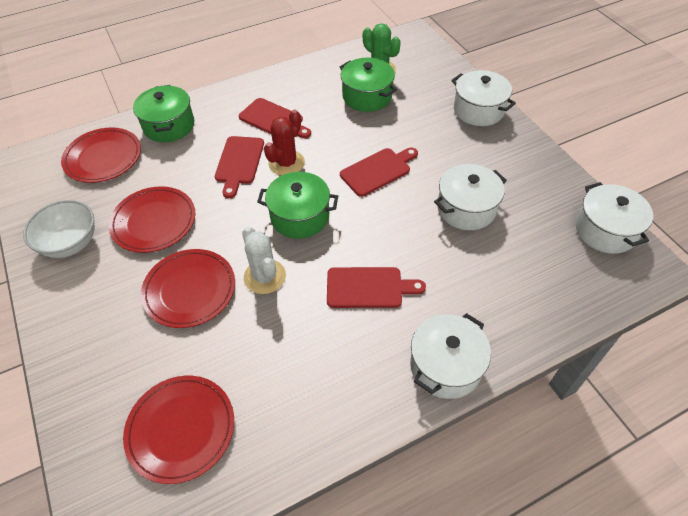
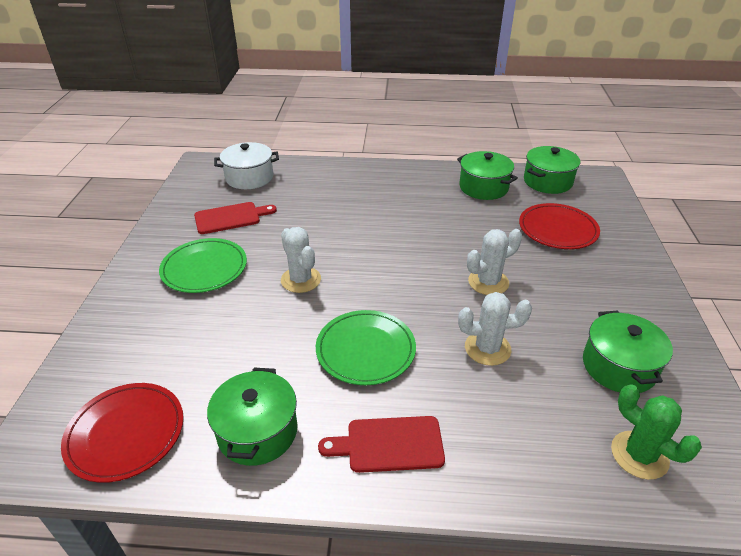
green plate: none = 0 -> [159,238,247,293] [316,310,416,385] = 2
green pot: [133,85,194,142] [257,172,338,239] [340,58,397,112] = 3 -> [207,368,298,466] [457,151,518,200] [524,146,580,194] [583,310,673,393] = 4
red cactus: [264,110,305,176] = 1 -> none = 0
red cutting board: [215,136,264,198] [239,98,311,138] [327,267,426,308] [340,148,418,197] = 4 -> [194,202,277,234] [318,416,445,473] = 2
red plate: [61,128,141,183] [109,186,195,253] [123,376,234,484] [141,249,235,328] = 4 -> [61,383,184,483] [519,203,600,249] = 2
white bowl: [23,200,95,258] = 1 -> none = 0
white cactus: [242,227,286,294] = 1 -> [281,227,321,293] [458,292,532,366] [467,229,522,295] = 3
white pot: [410,313,491,399] [434,164,507,230] [451,70,516,126] [575,182,653,254] = 4 -> [214,142,279,189] = 1

